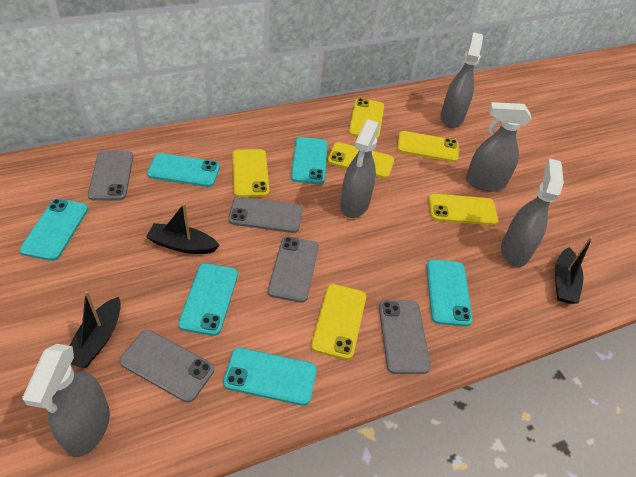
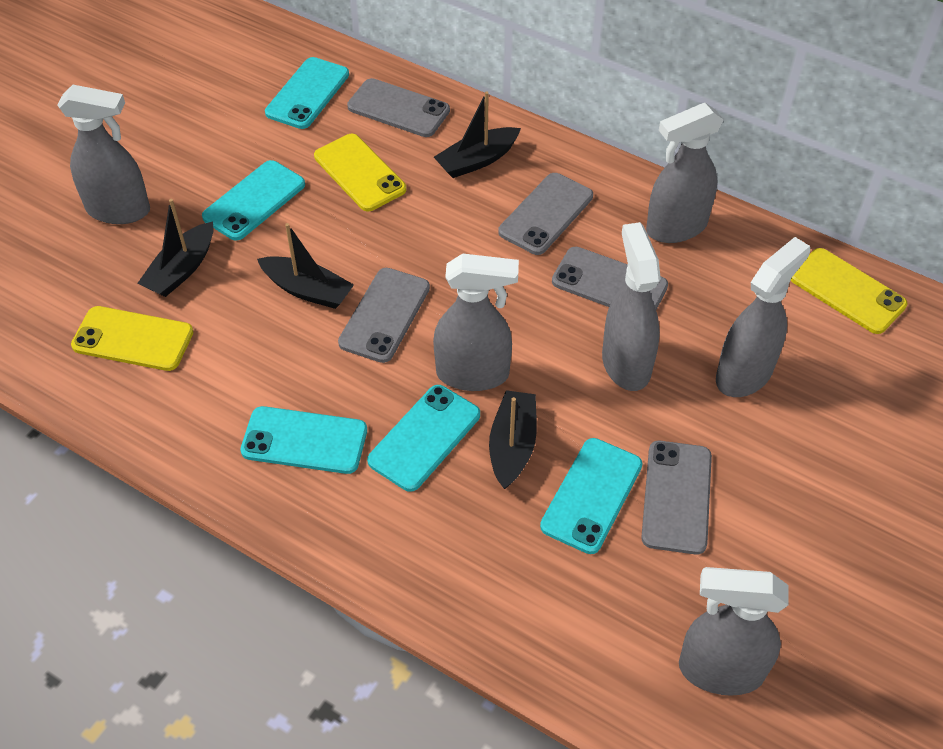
black boat: [70,291,121,368] [146,203,220,254] [555,237,593,304] = 3 -> [138,199,214,297] [257,223,354,309] [434,91,521,178] [489,390,537,489] = 4
grey spray bottle: [22,344,110,457] [340,120,380,218] [441,32,483,128] [466,102,531,192] [501,158,564,267] = 5 -> [57,85,150,224] [433,253,519,391] [602,222,661,391] [646,103,724,243] [679,567,789,696] [716,237,810,397] = 6
turquoise phone: [19,199,88,261] [147,153,220,187] [178,263,238,336] [223,347,317,406] [291,137,328,184] [426,260,473,326] = 6 -> [202,160,305,241] [240,406,367,474] [265,57,349,129] [367,385,480,492] [540,438,643,554] = 5
yellow phone: [233,149,269,197] [311,284,366,360] [328,142,394,179] [349,98,384,139] [397,131,459,162] [428,194,498,225] = 6 -> [71,306,193,371] [314,134,406,211] [791,248,907,334] = 3

